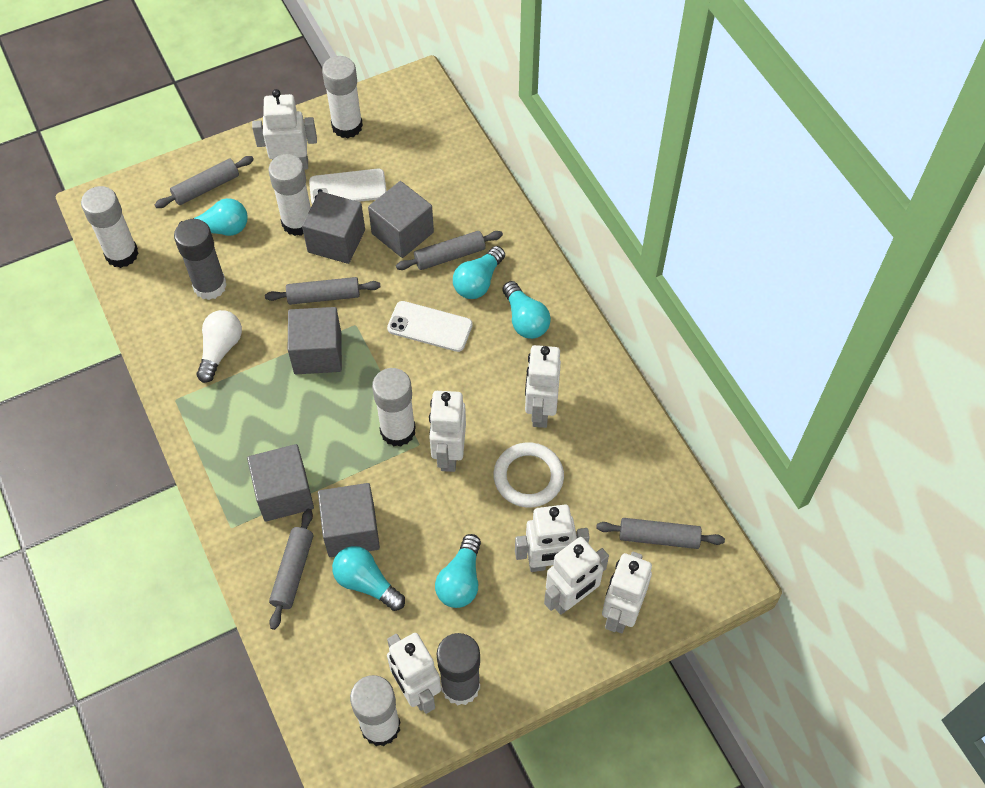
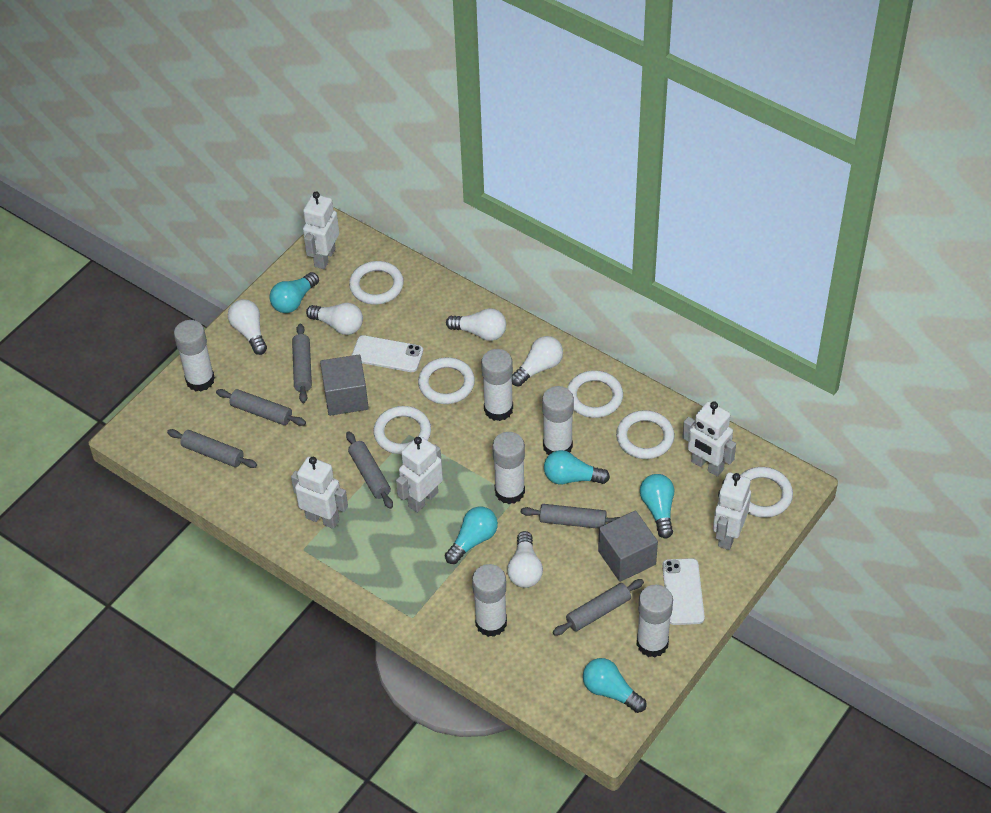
grey cube: [247,444,314,522] [288,307,342,374] [302,191,365,264] [318,483,380,557] [368,181,434,258] = 5 -> [320,355,369,416] [598,510,658,582] = 2
grey glue stick: [174,219,227,300] [437,633,480,705] = 2 -> none = 0
grey rolling pin: [155,156,254,208] [265,277,381,305] [269,509,313,630] [396,231,503,270] [596,518,725,549] = 5 -> [167,429,257,468] [216,389,306,426] [292,324,312,403] [346,432,393,509] [521,504,620,529] [553,579,644,636] = 6
white glue stick: [81,186,139,268] [269,154,311,236] [322,56,363,138] [350,675,401,746] [372,368,416,447] = 5 -> [174,320,215,392] [472,564,507,637] [481,349,513,421] [492,432,525,504] [542,386,574,455] [637,585,673,658] = 6
white light bulb: [196,310,242,383] = 1 -> [228,299,267,355] [306,303,363,335] [446,308,506,341] [507,531,543,588] [512,336,563,387] = 5
white ring: [493,442,564,507] = 1 -> [349,261,404,305] [373,406,431,454] [418,357,475,404] [567,370,623,418] [616,410,674,459] [741,467,793,518] = 6
white robot: [252,89,317,170] [387,633,441,714] [429,391,466,472] [515,505,590,572] [525,345,561,428] [544,537,609,615] [602,552,652,633] = 7 -> [291,457,348,529] [303,192,339,269] [396,436,443,513] [682,401,736,477] [713,472,751,550] = 5

